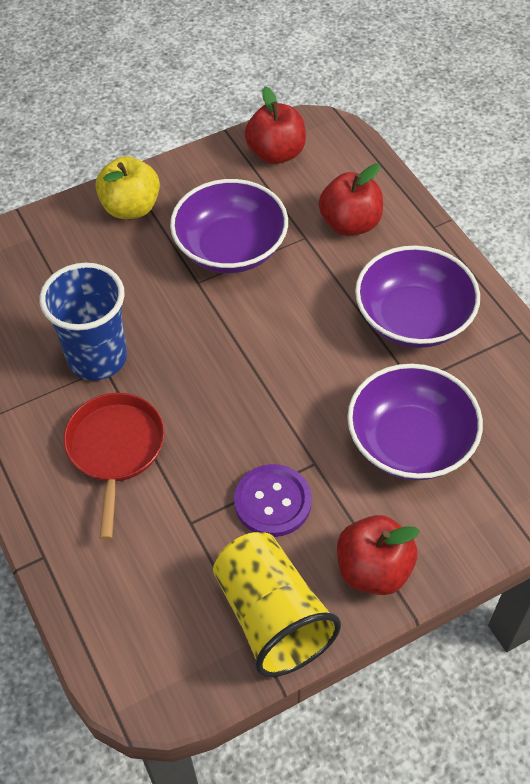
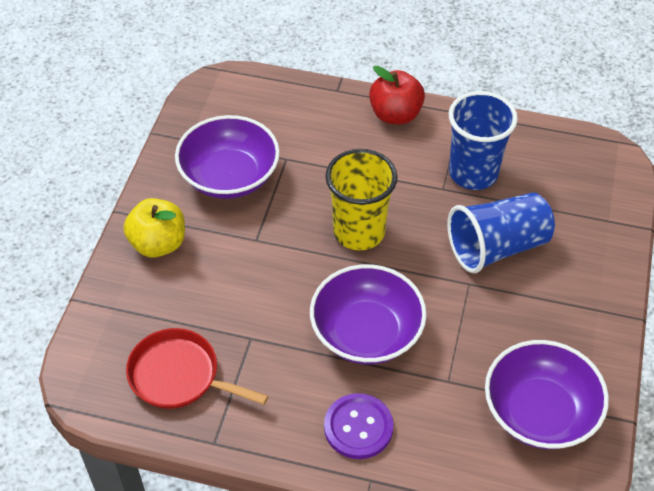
blue cup: [40,263,127,380] = 1 -> [447,192,555,273] [449,91,518,190] = 2
red apple: [245,86,306,164] [319,163,383,236] [337,515,419,595] = 3 -> [369,66,425,124] = 1

